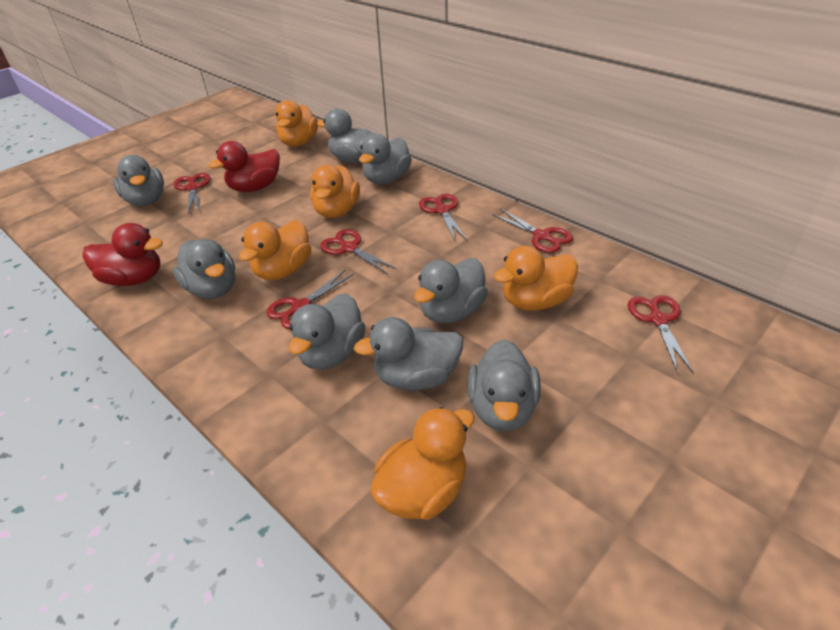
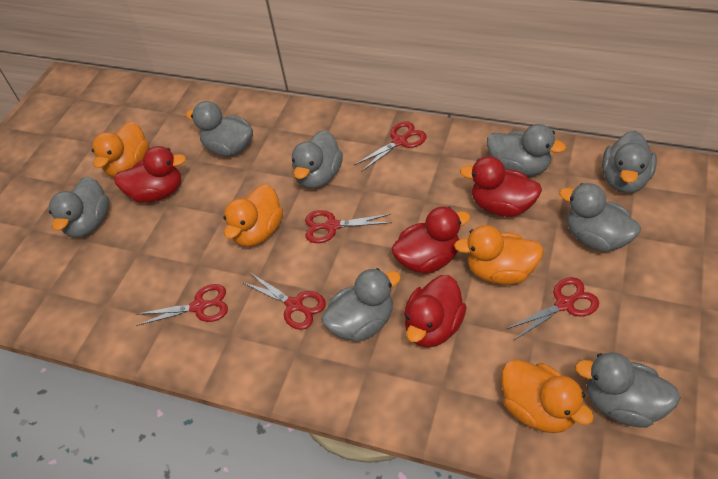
orange duck: [239,220,311,280] [275,100,318,147] [310,165,360,218] [370,407,474,520] [494,246,578,311] = 5 -> [92,121,149,177] [223,184,283,247] [454,225,544,285] [502,360,594,433] = 4
red duck: [82,223,163,286] [209,141,280,192] = 2 -> [114,146,186,203] [391,207,470,274] [404,275,466,348] [460,156,542,217] = 4
red scissors: [173,173,211,213] [266,270,354,329] [320,229,397,274] [419,194,467,241] [492,209,573,253] [628,295,694,373] = 6 -> [136,284,228,326] [242,273,326,330] [305,210,392,243] [354,121,427,172] [506,277,599,340] = 5

